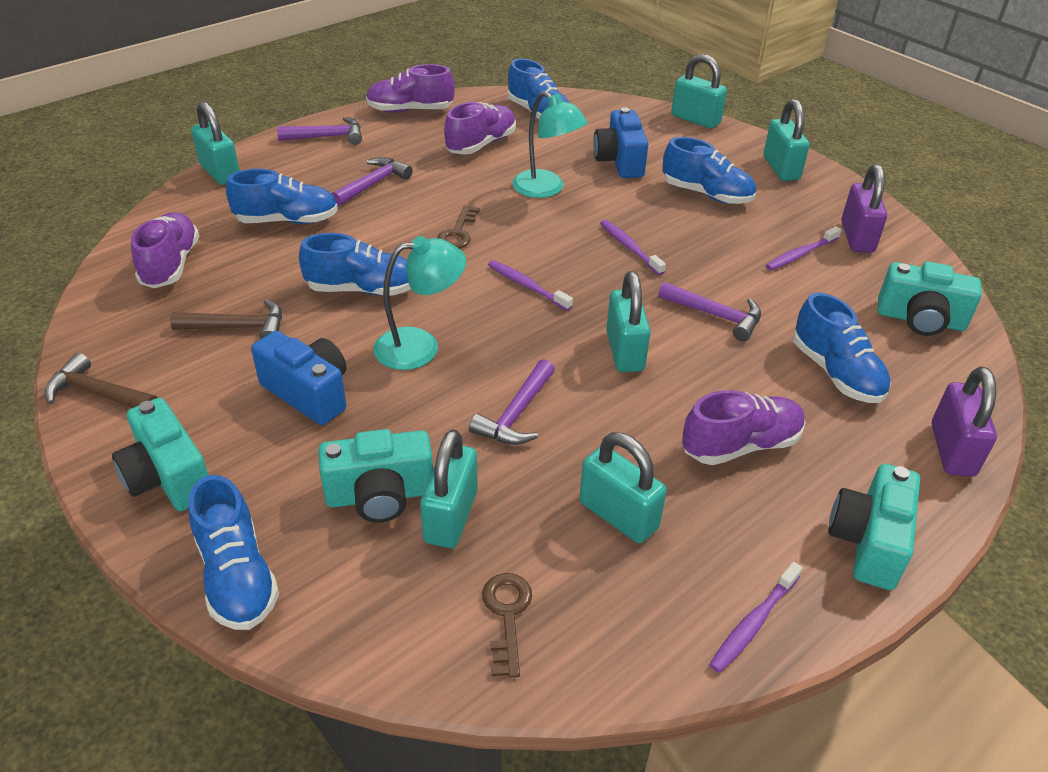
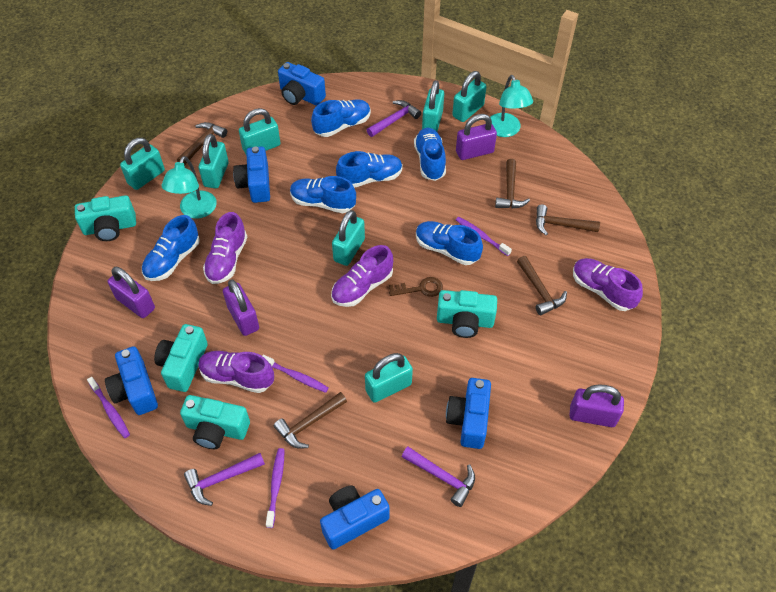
blue camera: [251,331,346,425] [593,107,648,178] = 2 -> [105,346,158,415] [233,146,270,203] [278,62,326,105] [320,486,390,550] [446,378,491,449] = 5
brown hammer: [44,353,158,408] [170,299,282,339] = 2 -> [177,122,227,166] [274,392,347,449] [495,159,530,209] [517,256,567,315] [536,204,600,236] = 5
brown key: [437,205,480,249] [482,573,532,678] = 2 -> [389,277,443,297] = 1
purple hammer: [277,117,362,145] [331,157,413,206] [469,359,555,445] [658,282,761,341] = 4 -> [184,453,265,506] [367,100,421,137] [402,447,475,507] = 3
purple padlock: [841,164,887,253] [932,367,997,477] = 2 -> [108,267,155,318] [223,279,259,336] [456,114,497,160] [569,384,624,427] = 4
turquoise padlock: [191,101,240,185] [420,429,478,548] [579,432,667,543] [606,271,651,372] [671,54,727,129] [763,99,810,181] = 6 -> [120,138,165,190] [199,134,229,188] [239,108,280,154] [332,210,365,266] [365,353,413,403] [422,80,444,132] [452,71,487,122] = 7

